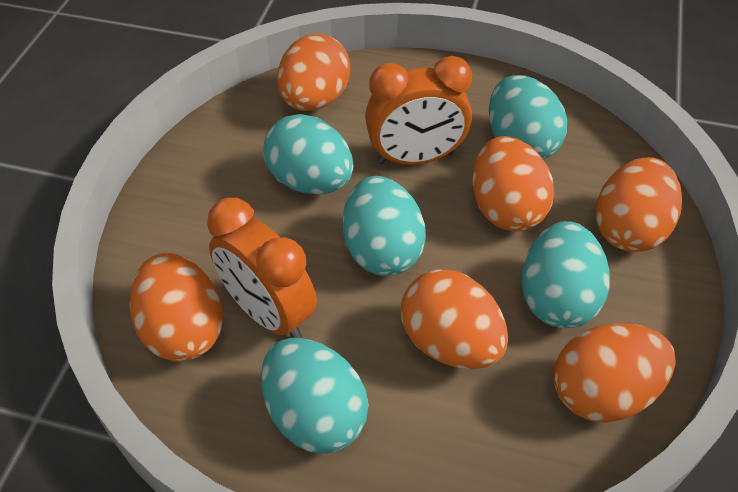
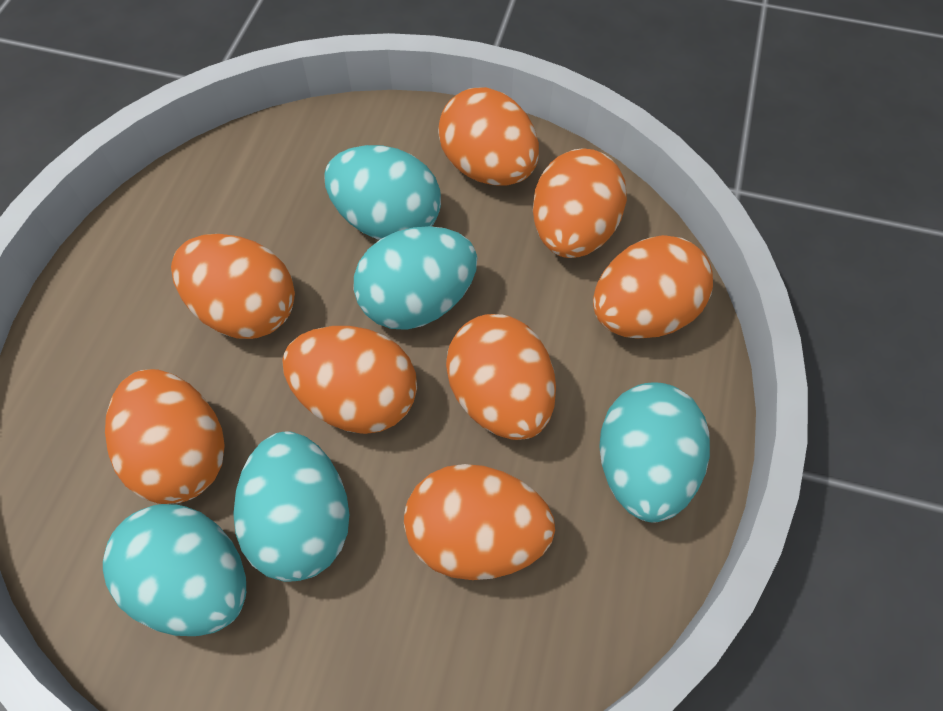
orange clock: [207,198,317,338] [365,56,472,165] = 2 -> none = 0
orange egg: [130,253,223,362] [277,34,350,111] [401,269,508,369] [472,136,554,232] [554,324,676,423] [595,157,682,252] = 6 -> [105,369,225,504] [171,234,295,339] [282,326,417,434] [404,464,555,580] [438,87,539,185] [446,314,556,440] [533,148,627,258] [593,235,713,339] = 8

